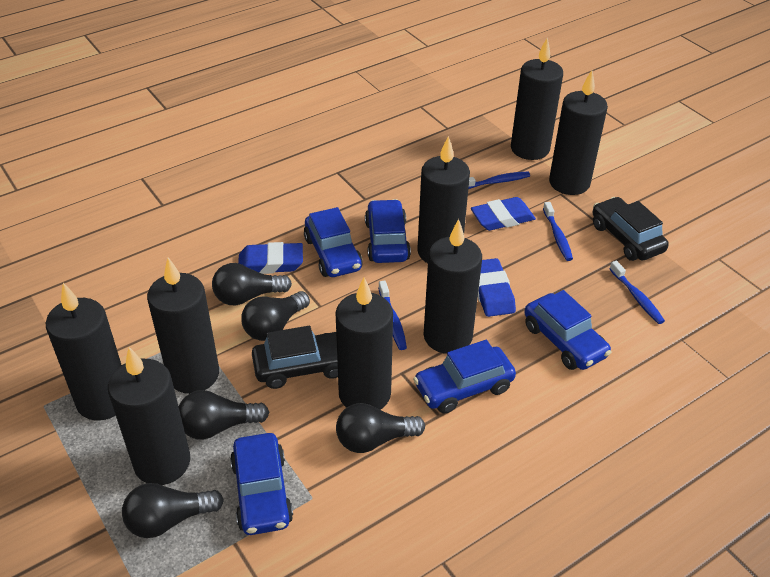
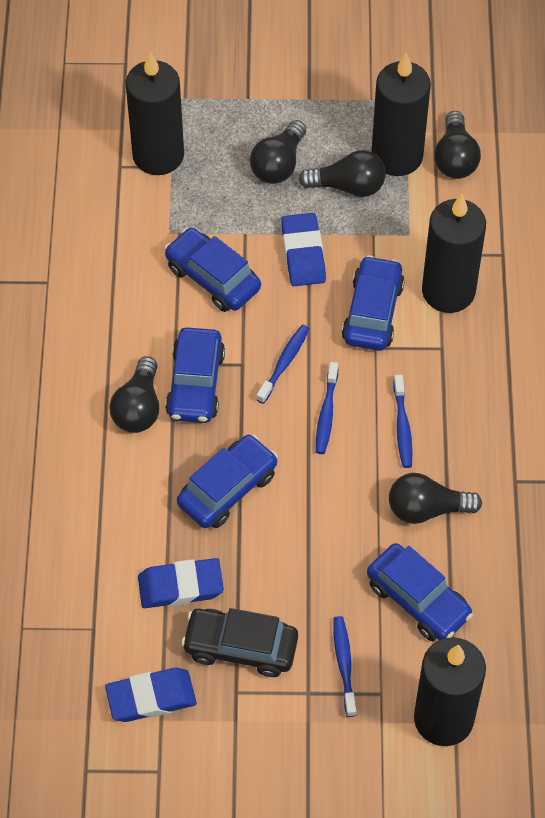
black candle: [46,283,121,421] [108,347,191,485] [147,257,219,394] [335,278,393,410] [417,136,470,263] [423,219,482,354] [511,37,563,160] [549,70,608,195] = 8 -> [126,52,184,175] [372,53,431,176] [414,637,486,746] [422,194,486,313] = 4
black car: [252,326,338,389] [593,197,669,261] = 2 -> [181,608,298,677] = 1

